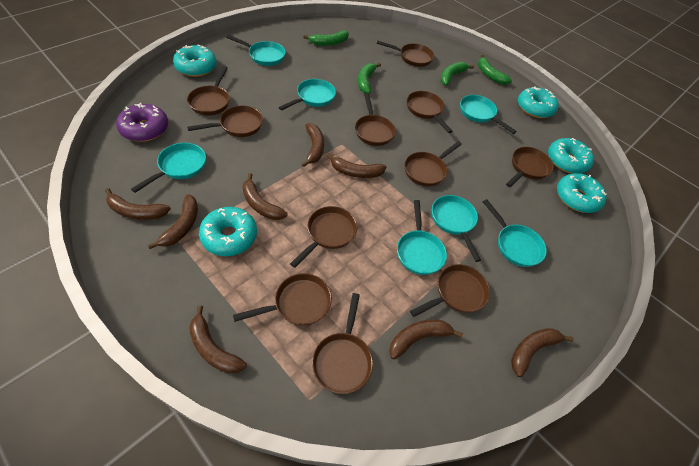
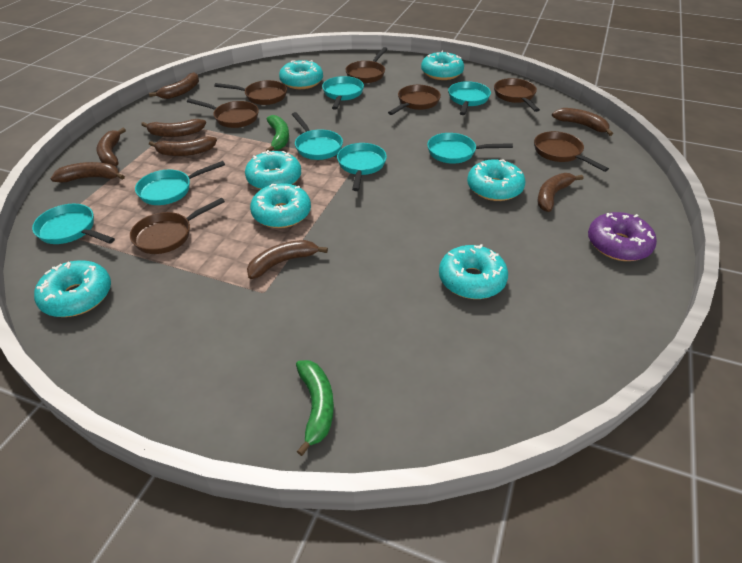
brown pan: [187,66,230,115] [187,105,263,137] [233,273,332,326] [290,206,357,268] [312,293,373,394] [355,93,396,146] [377,41,434,67] [405,141,462,187] [407,91,453,133] [410,264,490,317] [506,147,554,187] = 11 -> [130,198,225,254] [187,98,259,128] [214,80,287,105] [346,47,387,83] [388,85,441,115] [494,78,540,112] [534,131,609,172] = 7
green banana: [303,30,349,46] [358,63,381,93] [440,62,474,86] [478,55,512,85] = 4 -> [266,115,289,151] [296,360,334,456] = 2
turquoise donut: [173,45,217,77] [199,207,257,256] [518,86,559,118] [548,138,594,173] [557,173,607,213] = 5 -> [34,260,111,317] [245,150,301,190] [250,183,311,228] [279,60,323,89] [421,51,464,80] [439,244,508,299] [467,159,525,201] = 7

